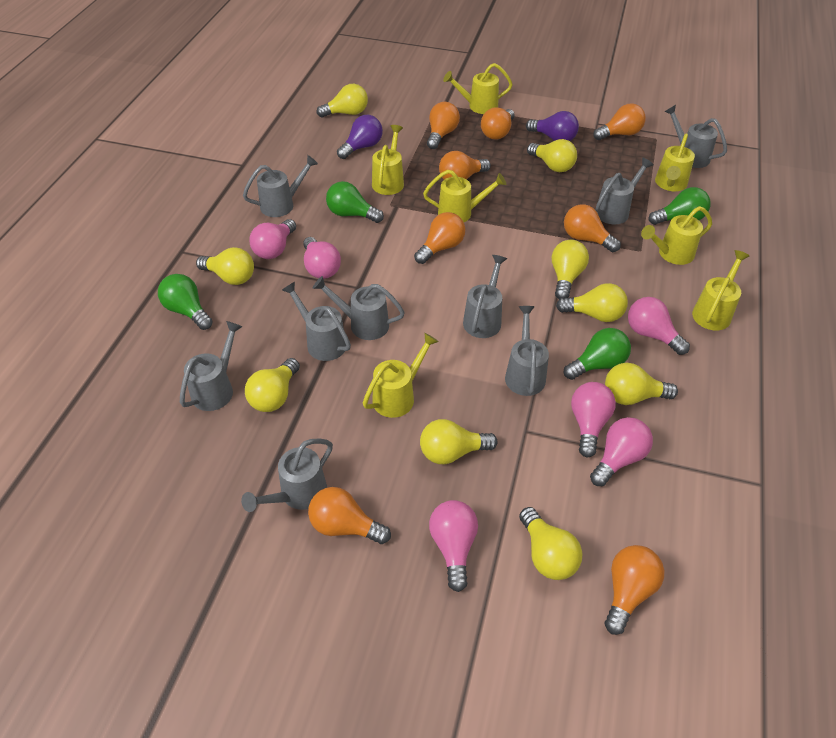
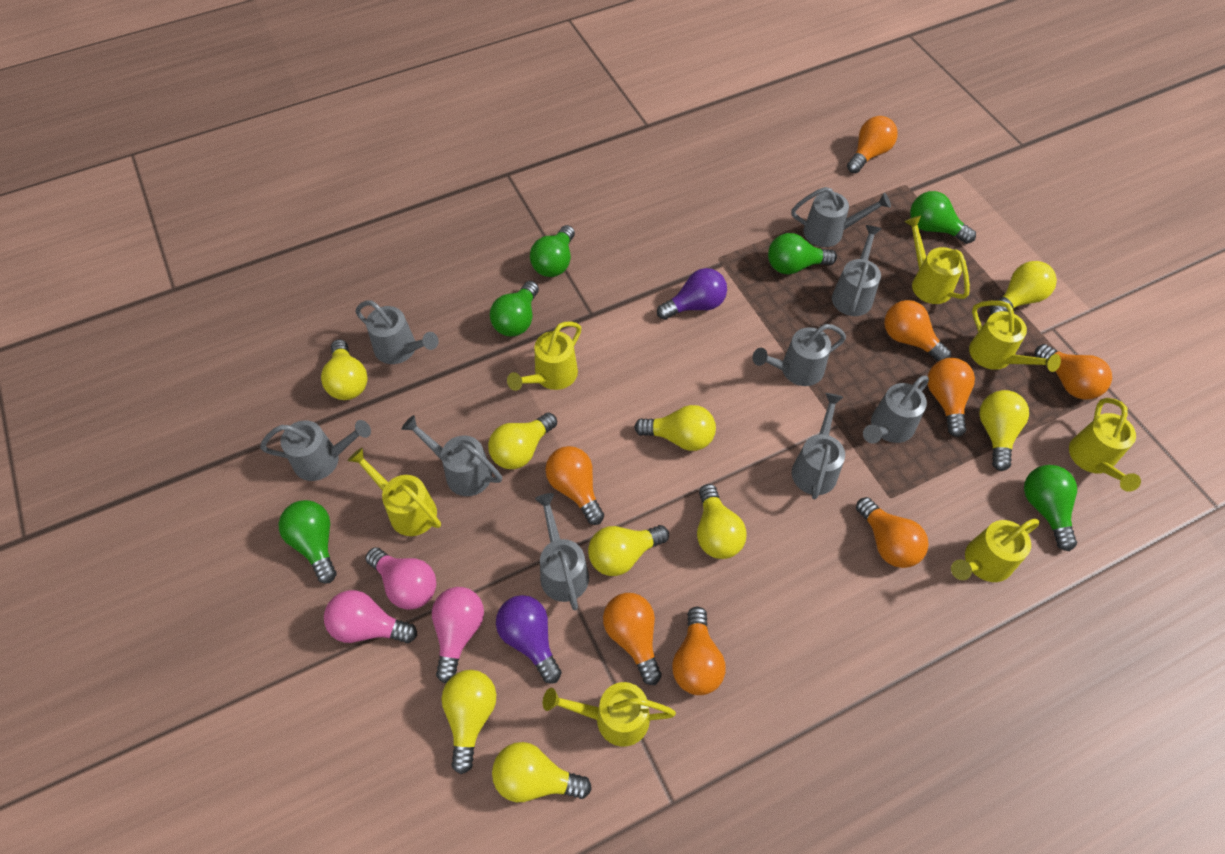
green light bulb: [158,274,213,330] [326,181,384,223] [564,328,631,380] [649,187,711,225] = 4 -> [279,500,336,583] [490,281,539,336] [530,225,575,277] [768,233,837,274] [910,191,976,244] [1024,465,1077,551] = 6
pink light bulb: [249,219,296,259] [303,237,341,279] [429,500,478,592] [571,382,616,457] [590,417,653,486] [628,297,690,355] = 6 -> [324,590,417,643] [365,547,436,610] [432,587,484,683] = 3

